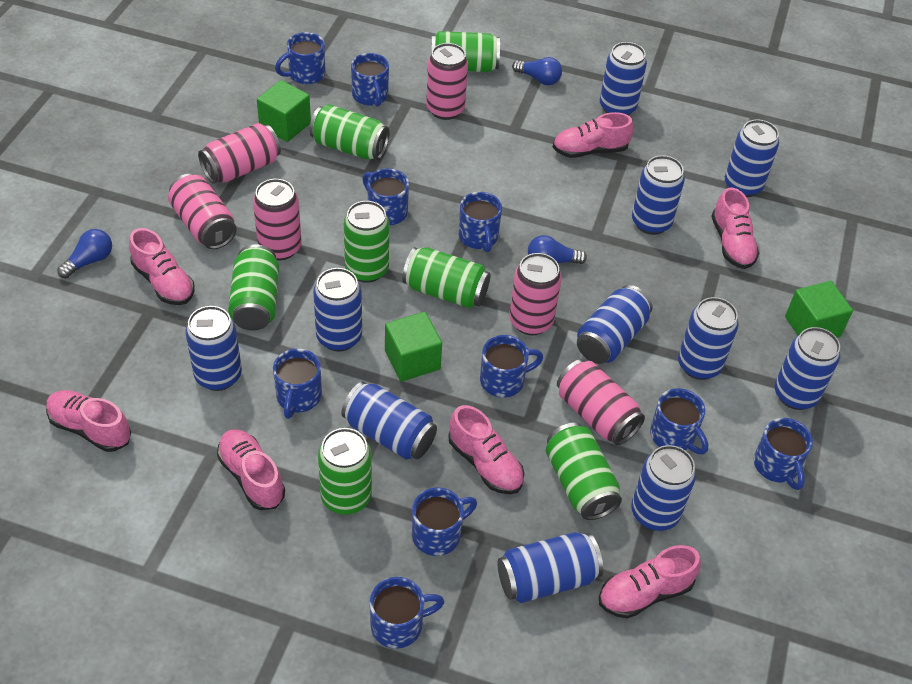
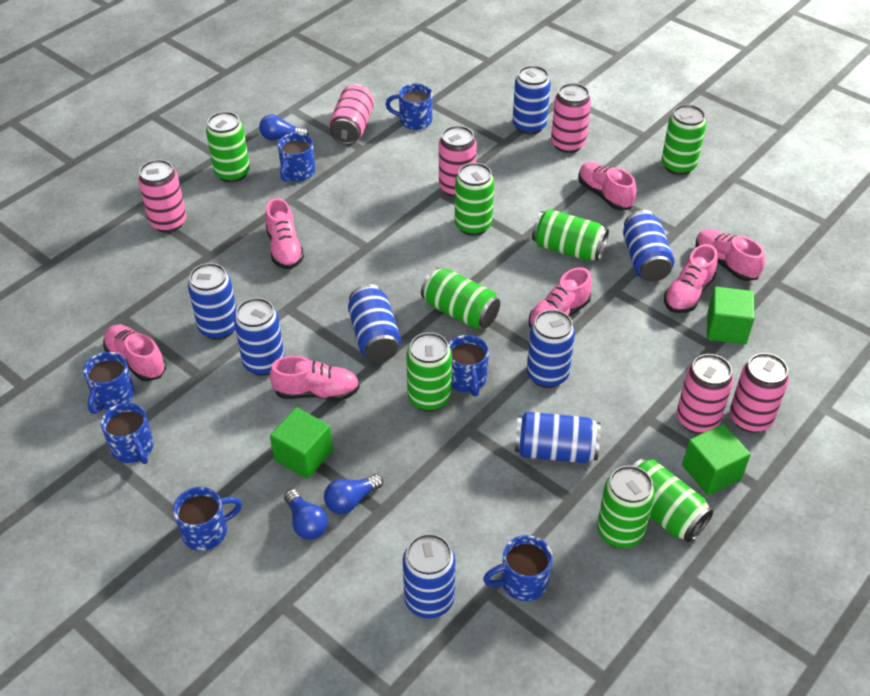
blue can: [185,306,242,391] [313,268,362,352] [341,381,437,459] [498,532,603,603] [577,285,653,364] [600,42,647,115] [631,445,696,531] [632,155,685,235] [678,297,739,380] [725,119,779,197] [775,327,840,410] = 11 -> [188,263,237,340] [234,298,284,376] [348,284,401,362] [403,534,456,618] [512,65,551,135] [515,412,601,463] [527,310,575,388] [623,210,674,282] = 8
blue mug: [273,349,322,419] [275,32,325,84] [351,53,389,107] [362,168,409,225] [370,577,444,649] [412,488,477,556] [458,192,502,252] [480,335,543,398] [650,388,708,454] [754,418,813,490] = 10 -> [83,352,135,414] [101,403,154,464] [173,487,242,551] [278,133,315,182] [385,83,433,130] [448,335,489,396] [483,535,552,601] = 7
green can: [228,244,279,330] [309,104,390,160] [318,428,372,515] [344,201,389,283] [402,247,490,308] [431,31,500,72] [546,423,622,520] = 7 -> [206,112,250,183] [406,332,452,412] [421,267,500,329] [454,163,494,236] [532,209,609,261] [597,465,655,548] [632,458,713,542] [661,104,706,175] = 8

